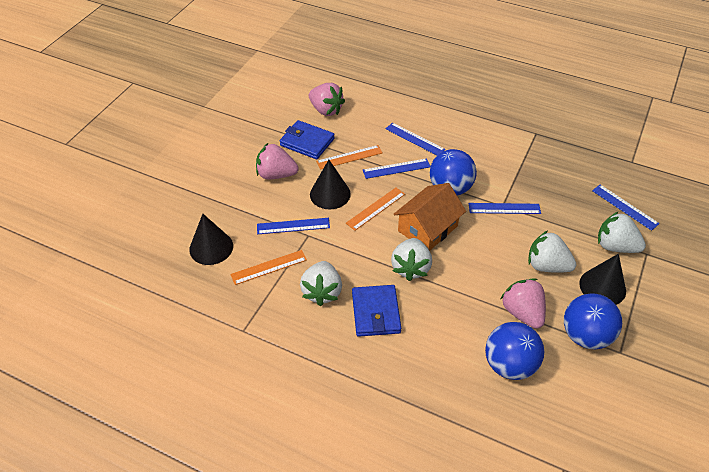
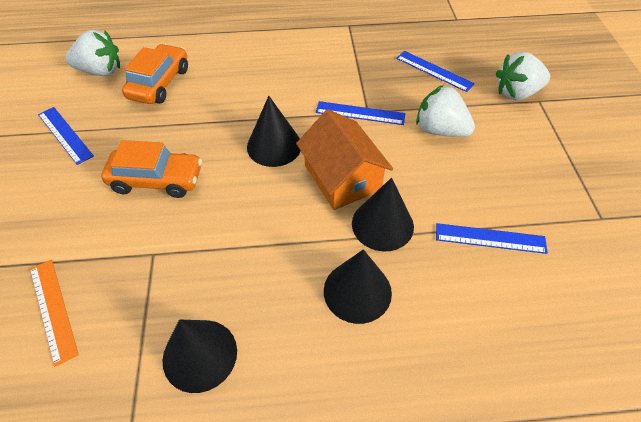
black cone: [189,214,233,265] [310,160,351,209] [579,254,626,305] = 3 -> [163,320,237,393] [247,96,301,167] [324,249,392,324] [352,178,414,251] = 4
blue ball: [430,149,477,196] [485,322,544,380] [564,293,622,349] = 3 -> none = 0
blue ruler: [257,218,330,234] [363,158,430,179] [386,122,445,155] [469,203,541,214] [592,185,660,231] = 5 -> [38,107,94,165] [316,101,406,125] [396,51,475,92] [436,223,548,254] = 4
blue wallet: [280,120,335,159] [352,285,401,337] = 2 -> none = 0
orange car: none = 0 -> [101,140,202,198] [122,44,188,104] = 2
orange ruler: [230,250,307,285] [316,145,383,170] [346,188,405,231] = 3 -> [30,260,79,367] = 1
pink strawberry: [256,143,299,180] [309,83,345,116] [501,278,546,329] = 3 -> none = 0
white strawberry: [300,261,342,306] [391,238,432,281] [528,231,576,273] [598,211,646,253] = 4 -> [66,30,120,76] [416,85,475,137] [496,52,550,100] = 3

